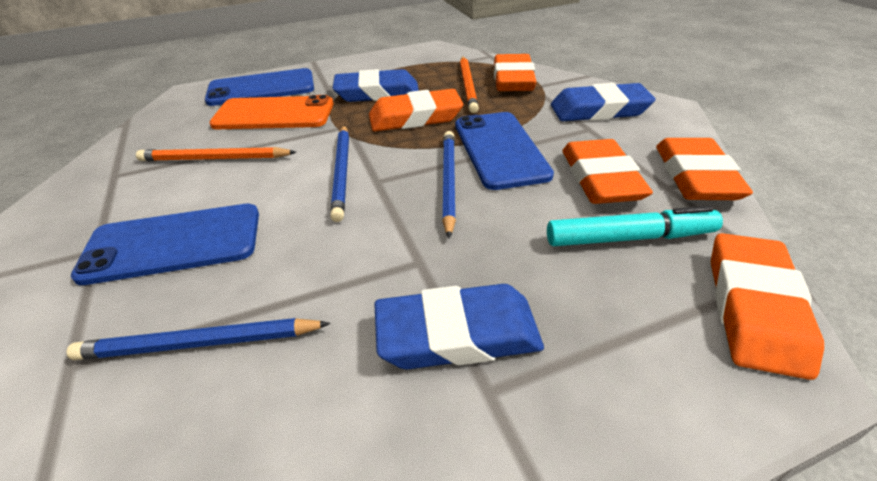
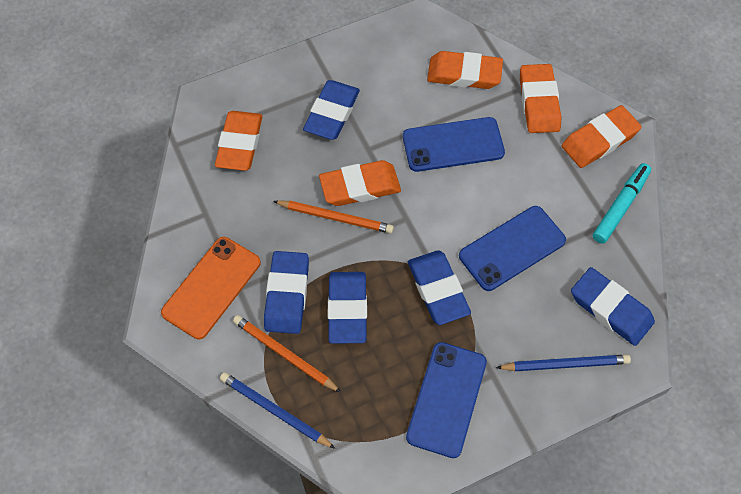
blue eraser: [333,69,419,102] [374,284,544,369] [551,83,656,121] = 3 -> [264,251,309,334] [303,80,360,140] [328,272,367,344] [408,250,471,325] [571,267,655,346] = 5
blue pencil: [67,318,331,360] [330,125,349,222] [442,131,456,239] = 3 -> [220,372,335,449] [496,355,631,371] = 2

